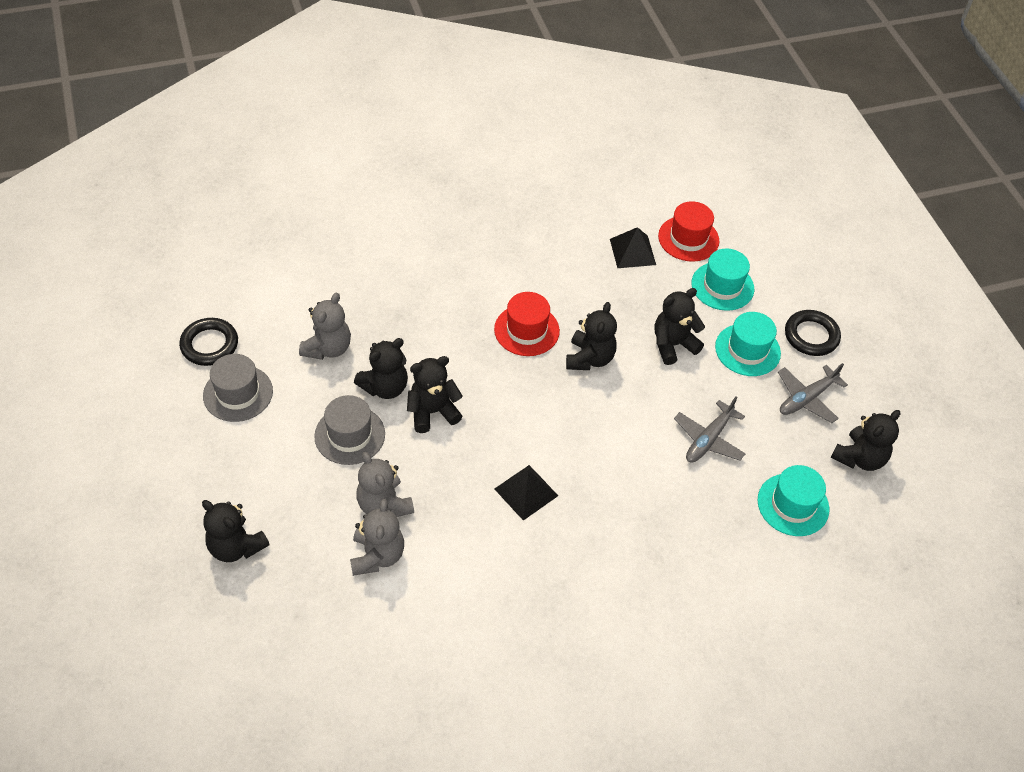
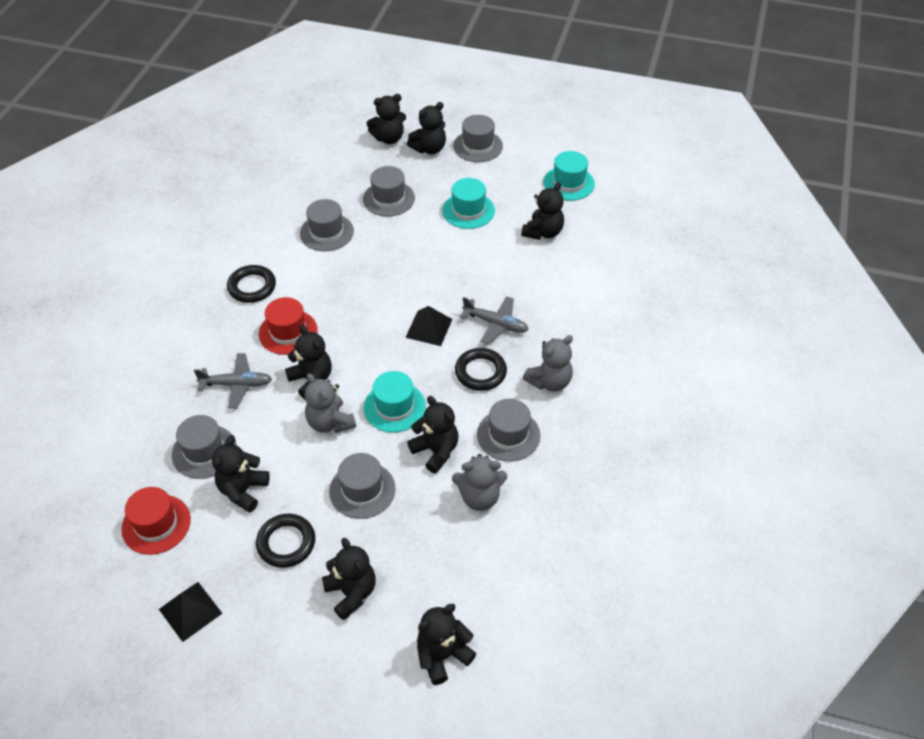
black ring: [179,318,238,366] [785,310,841,356] = 2 -> [227,265,276,303] [256,514,315,568] [455,348,507,391] = 3
black teddy bear: [202,500,270,562] [354,338,408,399] [407,356,463,433] [566,302,617,370] [655,288,705,365] [831,410,900,471] = 6 -> [212,435,270,513] [285,325,332,399] [322,538,376,620] [366,94,406,144] [407,102,446,154] [407,396,458,473] [417,604,476,685] [521,182,564,240] = 8
grey hat: [203,354,273,422] [314,395,385,465] = 2 -> [172,415,237,479] [300,199,354,251] [329,453,396,519] [363,166,415,217] [453,115,503,162] [477,399,541,462] = 6

